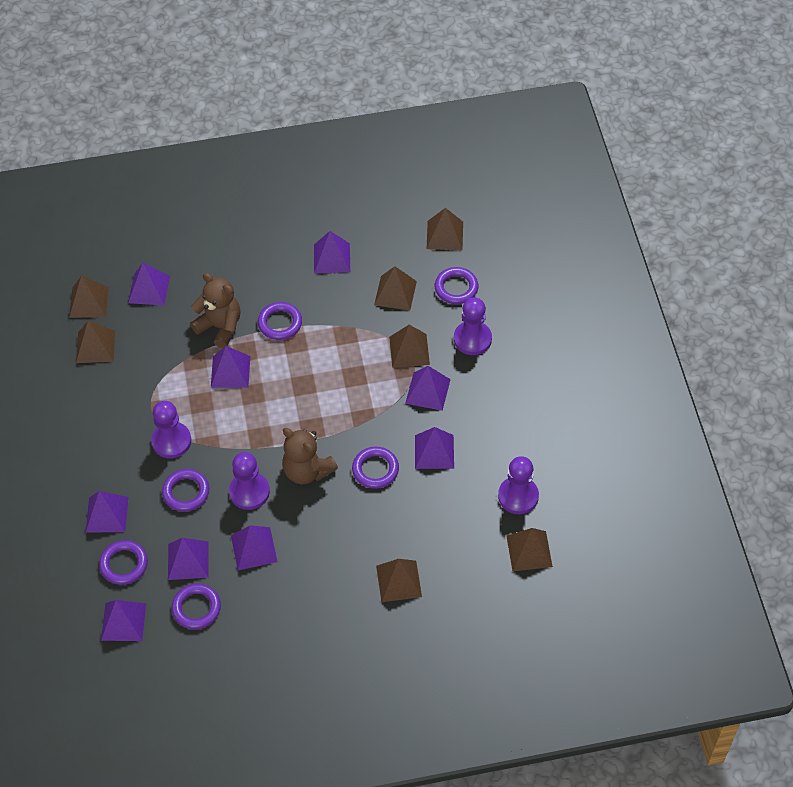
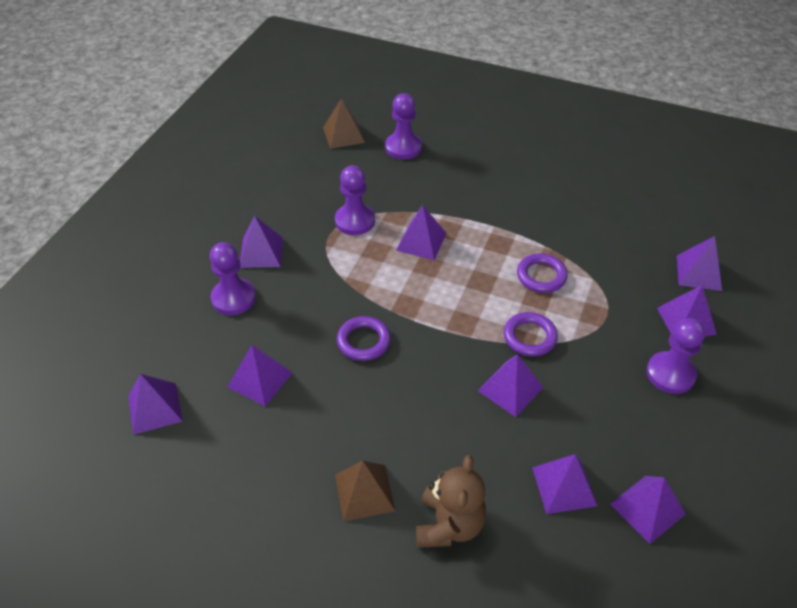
brown pyramid: [69,276,109,318] [76,321,115,363] [374,266,417,310] [376,559,422,602] [389,325,430,368] [427,208,463,250] [507,528,553,572] = 7 -> [323,98,365,149] [335,461,395,521] = 2
brown teddy bear: [190,273,241,348] [282,428,338,484] = 2 -> [416,455,486,548] = 1
purple ring: [99,540,148,585] [162,469,209,512] [171,584,221,629] [258,302,302,340] [352,447,399,489] [435,267,478,304] = 6 -> [337,316,391,361] [504,312,558,357] [517,253,568,293] = 3

